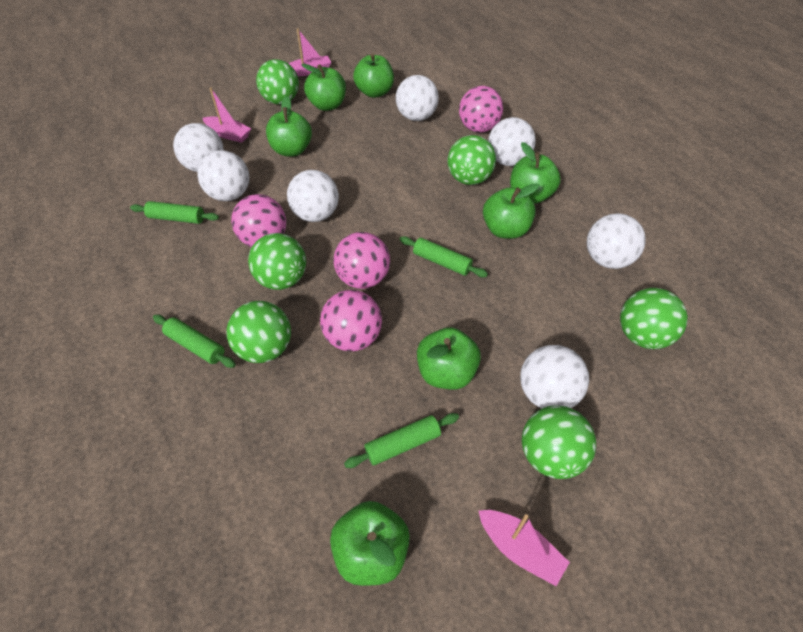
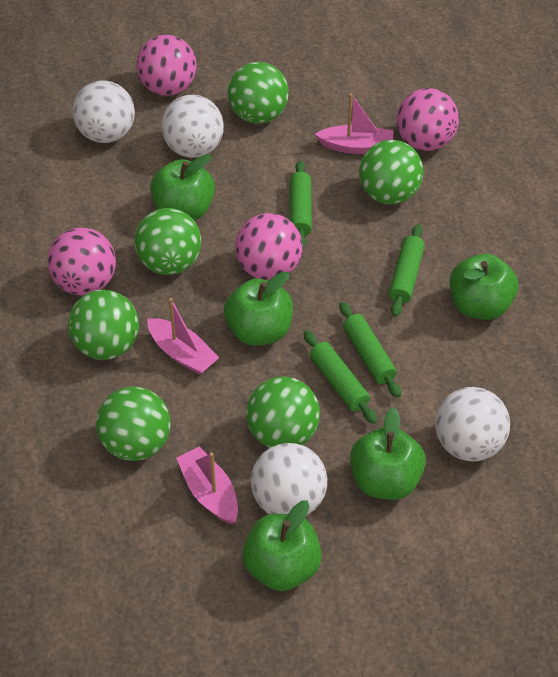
green apple: [266,96,312,156] [301,64,346,111] [330,501,410,586] [353,53,394,98] [417,327,481,389] [483,183,539,239] [510,142,561,204] = 7 -> [150,154,215,221] [224,271,293,346] [242,500,322,591] [350,407,426,500] [450,254,518,320] = 5
white ball: [173,123,223,172] [197,150,249,201] [287,170,339,222] [396,75,439,121] [488,117,536,166] [520,345,589,409] [587,213,646,269] = 7 -> [73,81,135,143] [161,95,224,158] [251,443,327,515] [435,387,510,462] = 4

